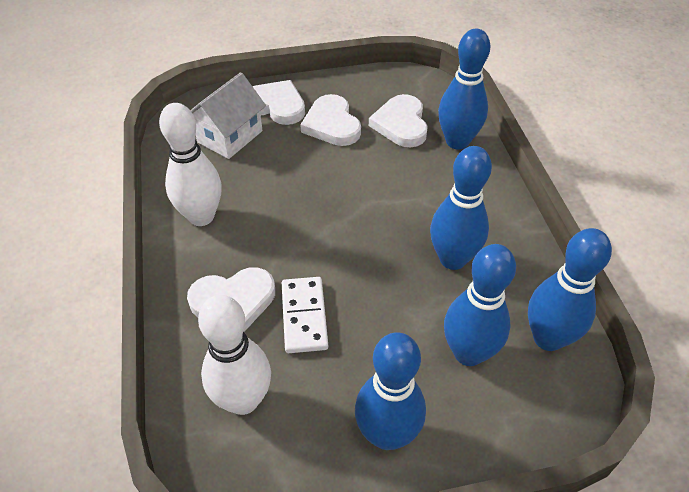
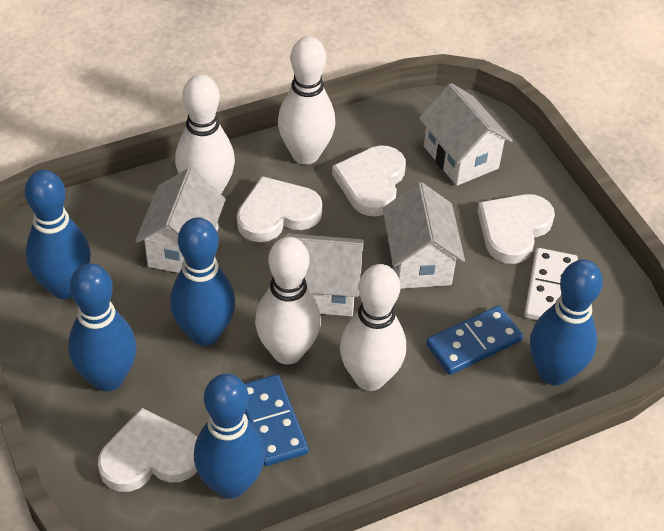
blue domino: none = 0 -> [244,374,309,466] [426,306,523,375] = 2
white bowling pin: [159,103,222,226] [198,295,271,415] = 2 -> [175,74,235,194] [255,237,321,364] [278,36,335,165] [340,264,406,391] = 4
white house: [190,72,266,159] = 1 -> [135,168,226,273] [284,233,364,316] [383,182,465,289] [419,83,513,186] = 4

